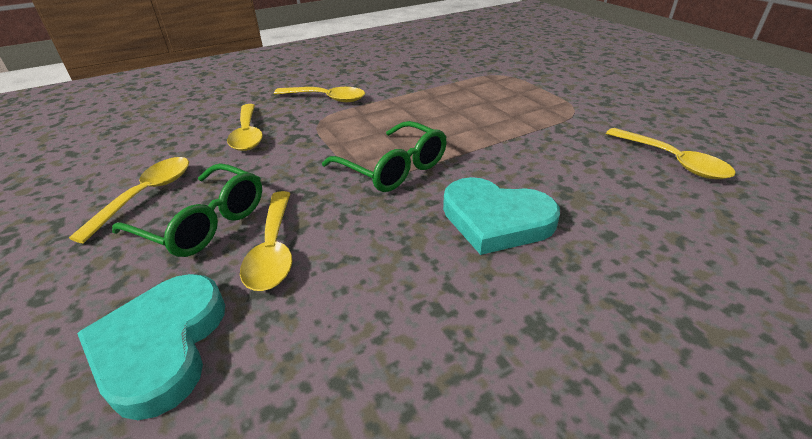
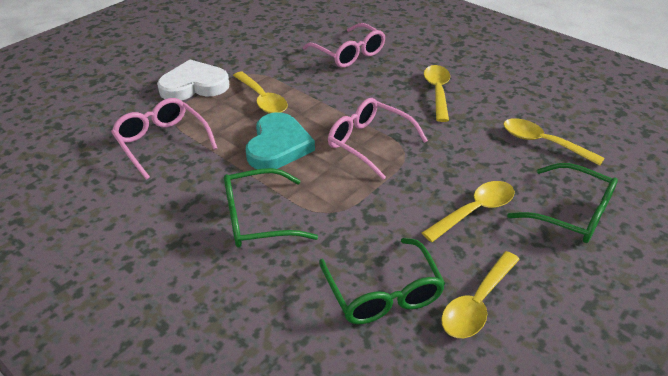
green glasses: [112,163,262,257] [322,121,447,192] = 2 -> [224,168,318,247] [319,238,445,324] [507,163,618,243] = 3
pink glasses: none = 0 -> [111,98,217,180] [302,23,385,68] [328,98,428,180] = 3
turquoise heart: [77,274,225,420] [443,177,560,255] = 2 -> [246,112,315,169] = 1
white heart: none = 0 -> [157,59,229,100] = 1

